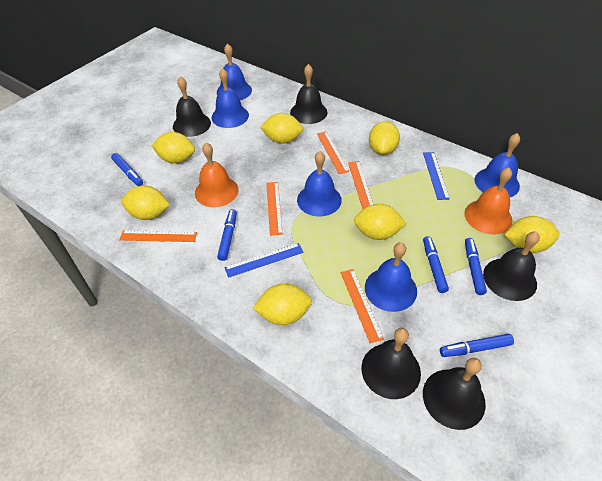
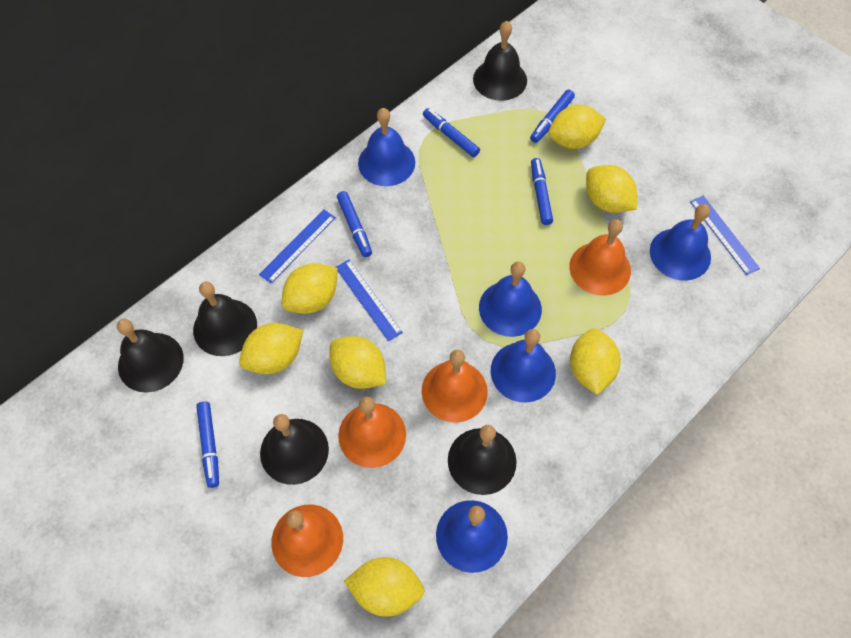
blue ruler: [224,243,304,278] [423,152,449,200] = 2 -> [259,209,336,284] [336,260,403,341] [690,196,760,275] = 3
orange bell: [195,143,238,207] [464,167,512,235] = 2 -> [271,504,343,577] [338,397,406,468] [421,350,488,423] [569,219,631,296] = 4
orange ruler: [119,230,197,242] [266,182,283,236] [317,131,349,174] [340,269,384,343] [348,161,373,209] = 5 -> none = 0

